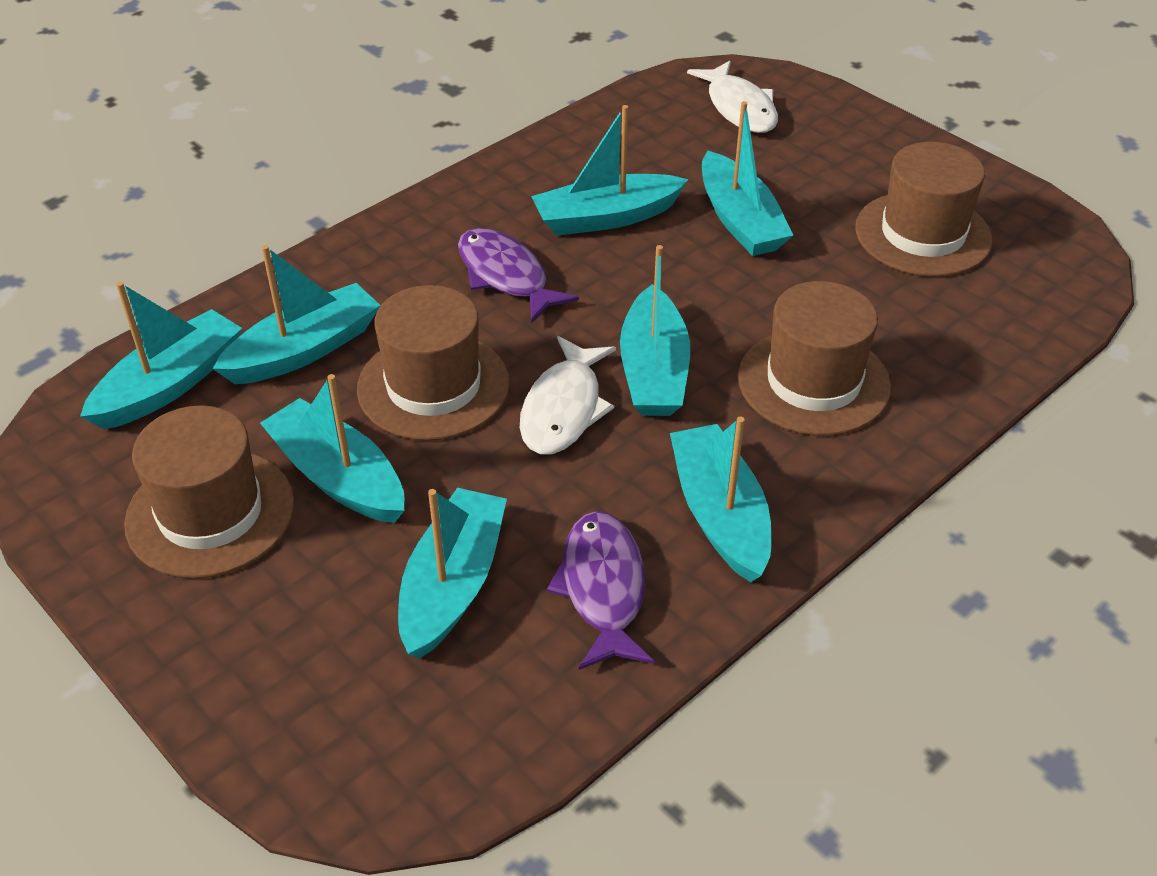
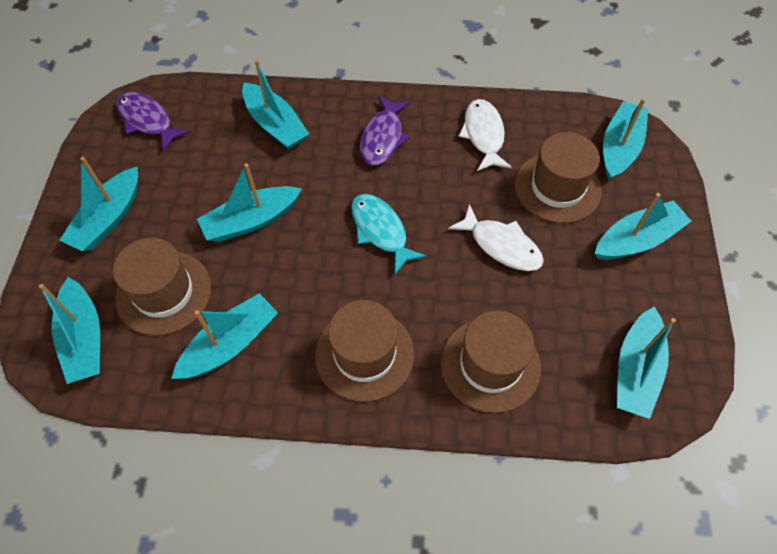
turquoise fish: none = 0 -> [351,194,426,274] = 1

